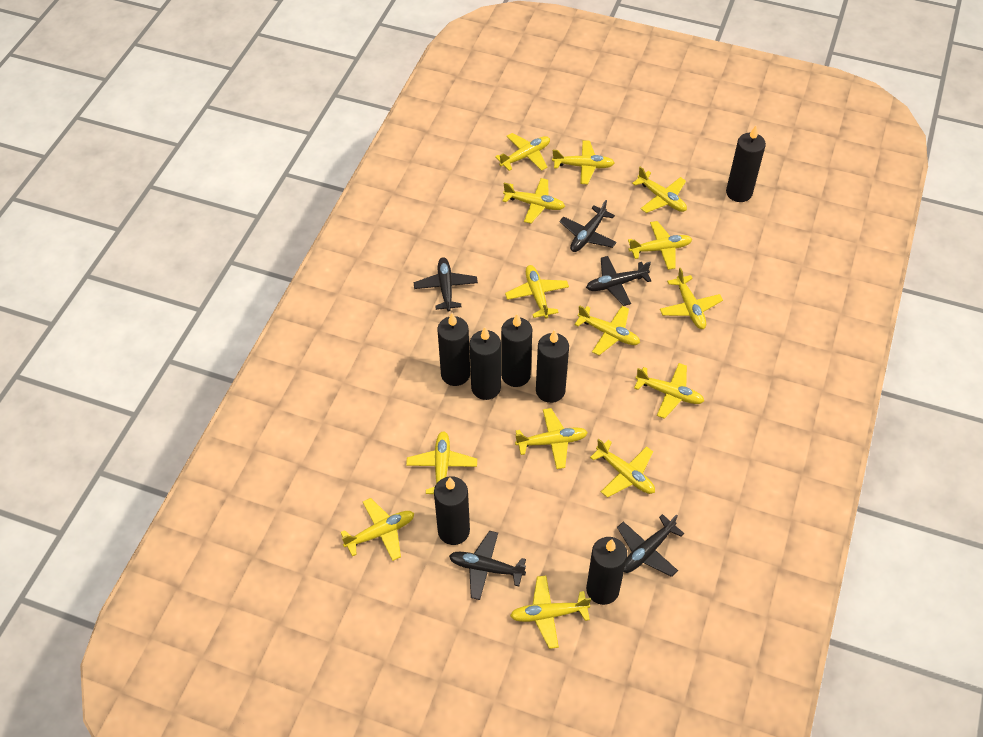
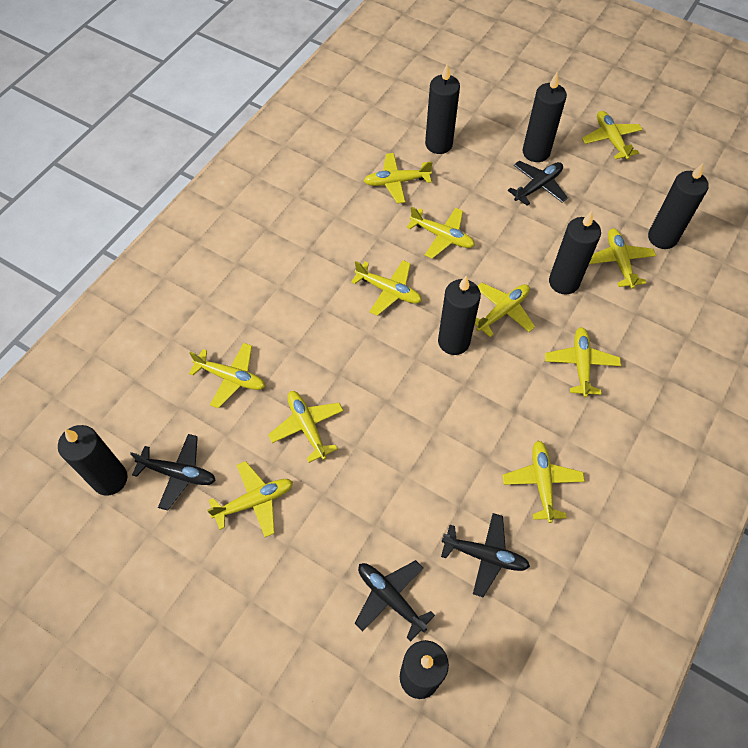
black plane: [414,257,478,312] [449,531,526,600] [559,200,617,252] [586,256,652,306] [617,514,684,577] = 5 -> [130,434,216,511] [355,560,435,641] [441,513,530,597] [508,161,568,206] = 4
yellow plane: [340,498,414,561] [406,431,477,494] [495,133,550,171] [502,178,565,224] [505,265,569,319] [510,576,591,649] [515,408,588,469] [552,140,614,184] [574,305,640,355] [590,439,655,498] [628,221,692,270] [632,167,687,213] [634,363,704,419] [660,268,723,329] = 14 -> [189,343,265,409] [207,461,293,537] [268,391,344,463] [351,260,422,316] [364,153,433,204] [407,207,475,259] [475,282,535,337] [502,441,585,523] [545,327,621,397] [582,111,643,160] [589,228,656,289] = 11

